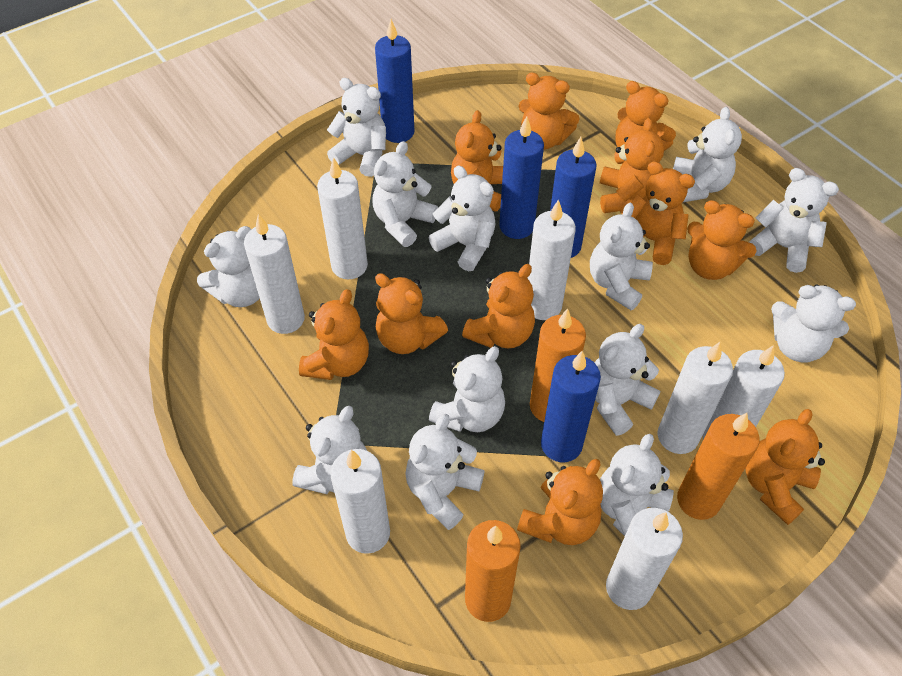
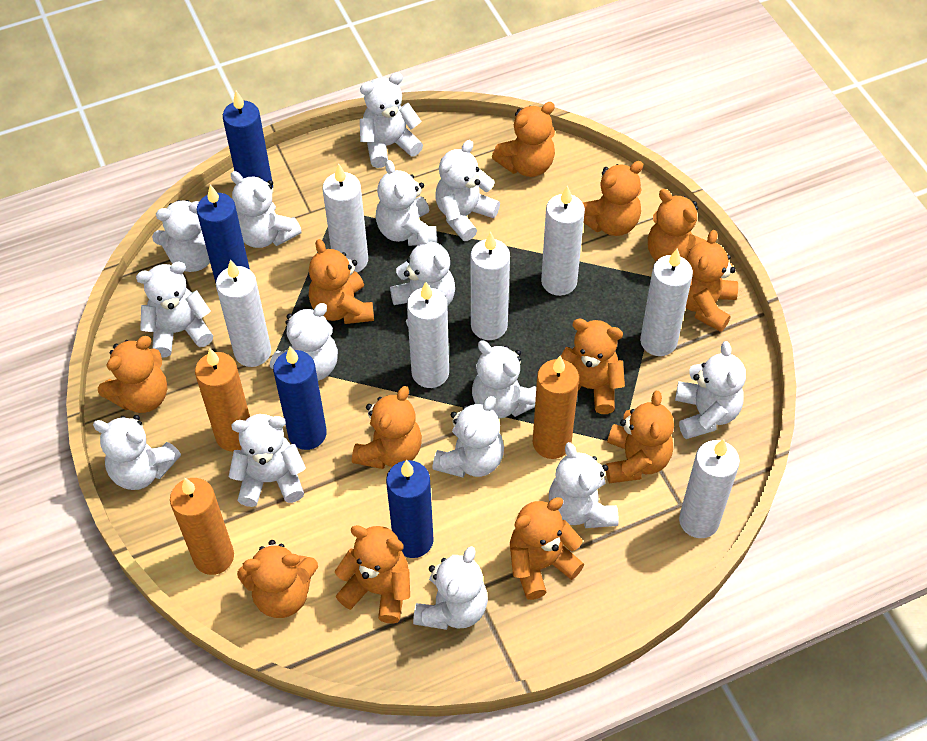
orange teddy bear: [299,289,369,380] [375,273,448,354] [451,110,503,212] [462,264,535,348] [517,459,603,545] [518,72,580,150] [600,118,664,213] [615,81,676,151] [621,161,695,265] [687,200,756,280] [745,409,825,525] = 11 -> [98,336,167,413] [237,540,318,618] [309,239,374,324] [335,525,410,624] [352,386,422,469] [492,102,555,177] [510,497,585,600] [561,319,625,414] [583,161,643,236] [606,391,674,483] [648,189,707,261] [686,230,738,332] = 12
white teddy bear: [197,226,260,307] [292,406,367,494] [327,78,386,177] [372,141,438,247] [405,414,484,530] [429,166,496,271] [429,346,505,432] [590,203,653,310] [594,324,660,436] [600,434,674,536] [673,107,742,203] [749,168,839,273] [771,284,856,363] = 13 -> [93,415,181,490] [136,262,213,358] [152,200,210,272] [229,414,306,507] [231,171,302,248] [270,303,338,381] [360,72,423,168] [376,160,437,246] [390,231,455,326] [413,546,488,630] [432,396,504,478] [435,140,500,241] [472,340,536,419] [549,442,619,528] [675,341,746,439] = 15

